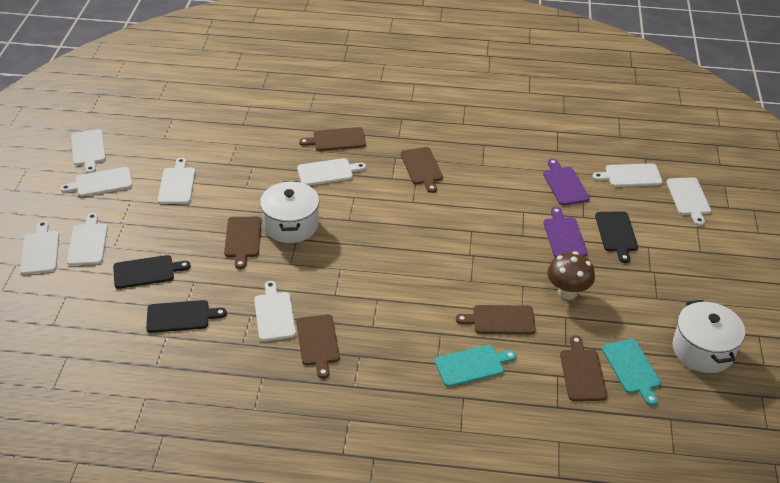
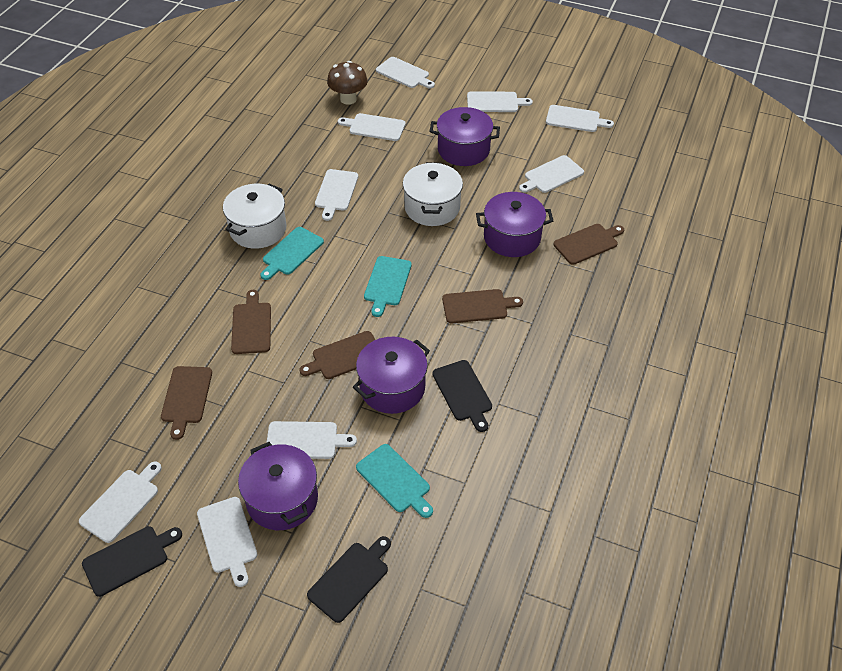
brown cutting board: [224,217,261,269] [296,314,340,379] [299,127,366,151] [401,147,443,193] [456,305,536,334] [560,335,607,401] = 6 -> [161,366,212,440] [231,290,271,354] [299,331,375,379] [442,289,523,323] [553,224,624,265] = 5
purple cutting board: [543,159,590,206] [544,207,588,257] = 2 -> none = 0
purple pot: none = 0 -> [238,442,318,530] [353,337,430,414] [429,107,500,166] [476,192,553,257] = 4
turquoise cutting board: [435,345,517,387] [602,339,661,406] = 2 -> [260,227,324,280] [356,444,433,518] [364,256,412,317] = 3

